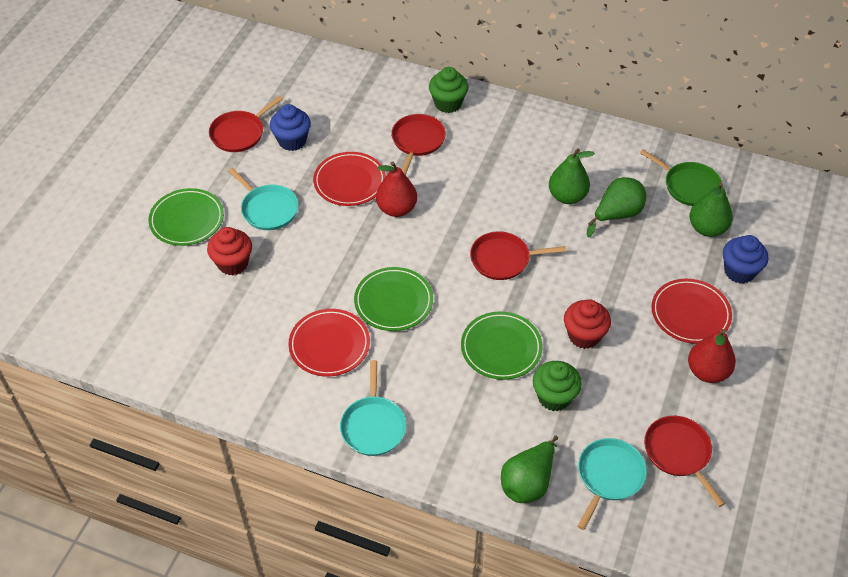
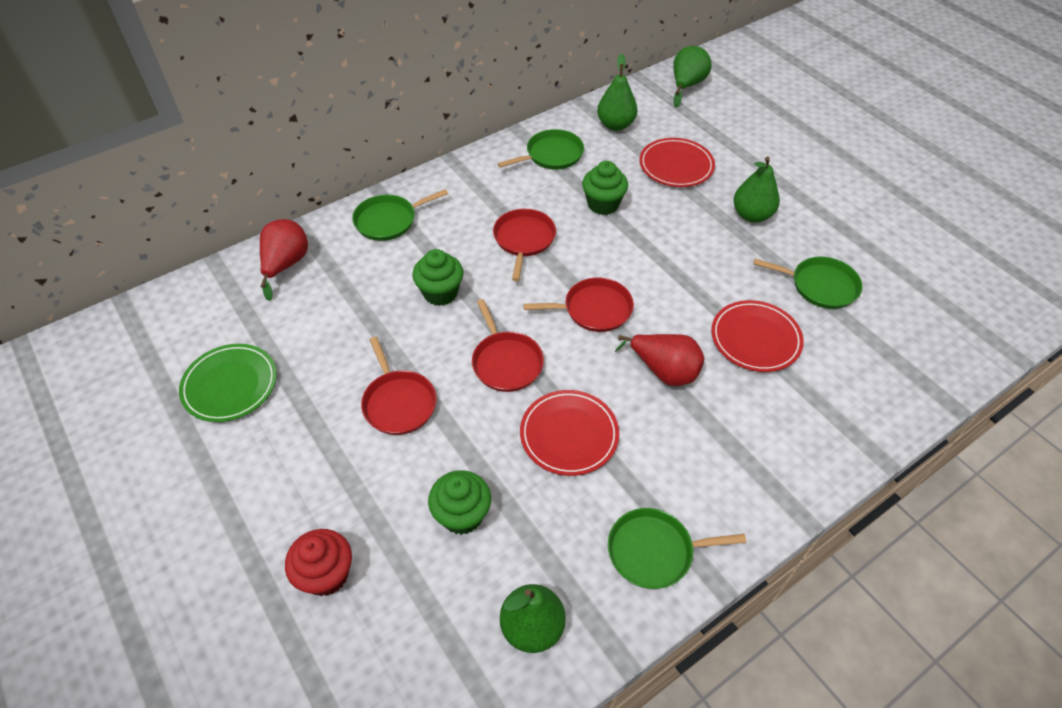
blue cupcake: [270,104,311,151] [723,235,769,284] = 2 -> none = 0
green cupcake: [429,67,469,113] [533,361,582,411] = 2 -> [412,249,463,306] [428,470,491,535] [582,161,628,215] = 3
green pan: [640,149,723,206] = 1 -> [352,189,448,241] [498,129,584,170] [608,508,746,589] [753,256,862,309] = 4
green plate: [148,188,224,246] [354,267,433,331] [461,311,542,380] = 3 -> [179,344,277,422] = 1
red cupcake: [207,227,252,275] [564,299,611,349] = 2 -> [285,529,352,596] = 1
turquoise pan: [228,168,299,230] [340,360,406,456] [577,438,647,530] = 3 -> none = 0

